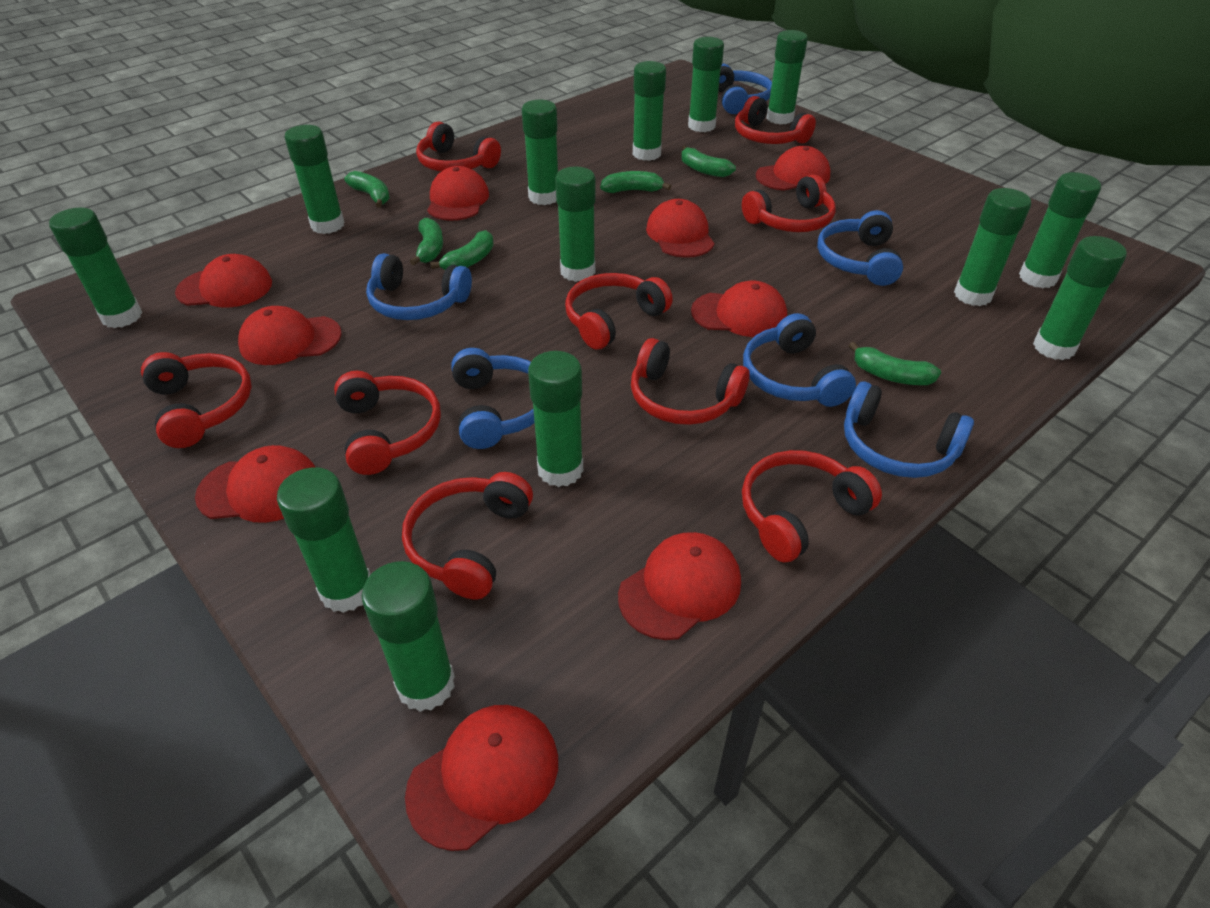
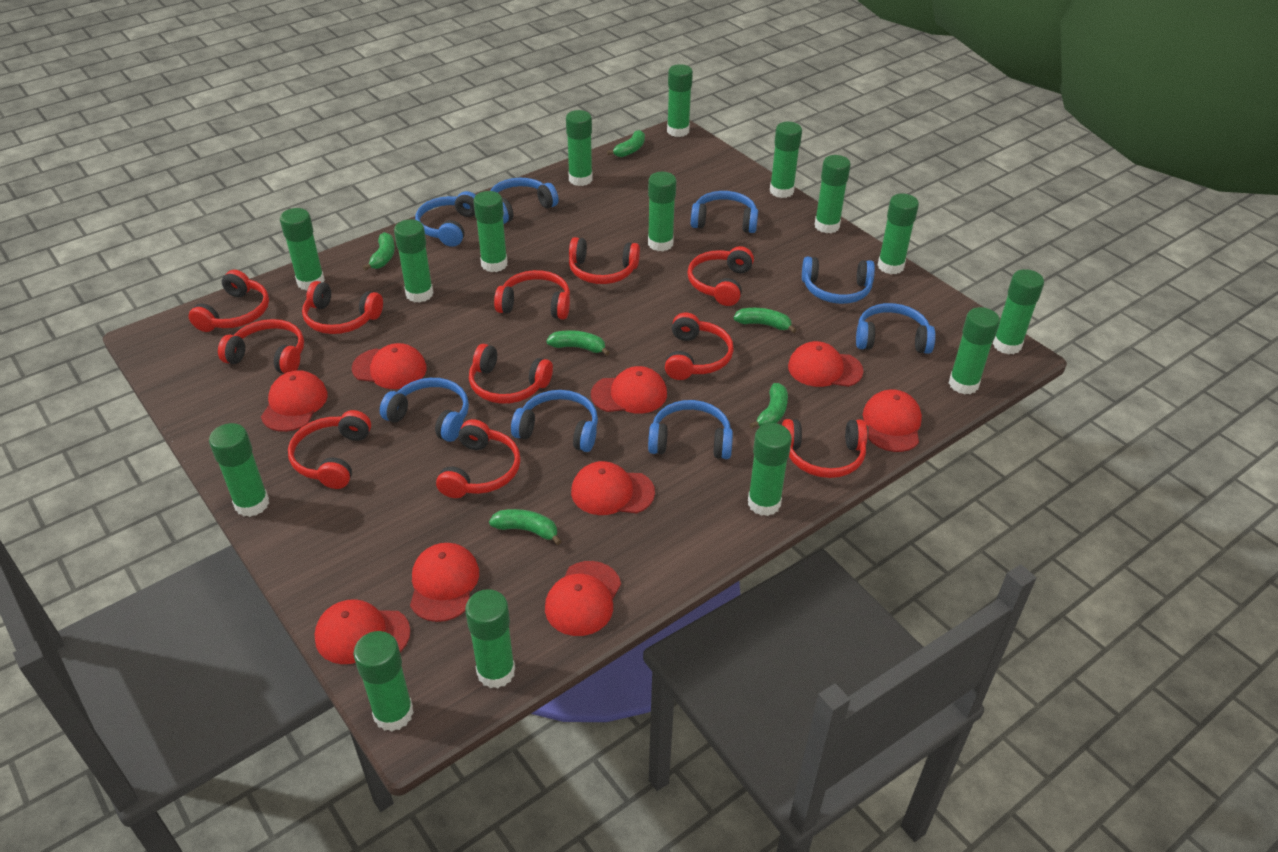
blue headphones: [366,253,472,320] [451,348,535,449] [718,63,772,114] [743,313,856,407] [817,210,903,286] [844,381,974,478] = 6 -> [380,378,469,442] [415,191,476,247] [490,178,559,224] [511,390,598,452] [648,400,733,459] [691,191,758,233] [802,257,875,304] [856,303,936,354] = 8
green glue stick: [49,207,142,328] [277,467,371,613] [285,125,345,234] [362,561,455,712] [522,100,558,205] [528,351,583,487] [555,166,596,282] [633,61,666,161] [688,37,724,132] [766,30,808,125] [954,188,1031,306] [1019,172,1101,288] [1033,236,1127,360] = 13 -> [209,423,269,517] [280,208,325,291] [353,631,414,732] [394,219,433,303] [465,589,515,689] [474,191,508,272] [566,110,592,186] [648,172,677,251] [667,64,693,137] [748,423,792,516] [770,122,802,198] [814,155,851,233] [878,193,919,274] [949,307,1000,394] [993,269,1044,355] = 15
red headphones: [141,352,252,448] [334,371,441,475] [402,472,533,599] [416,122,501,172] [565,273,673,350] [631,338,750,425] [735,96,816,144] [742,175,836,232] [742,450,882,563] = 9 -> [188,270,269,332] [218,319,304,374] [288,410,371,489] [302,281,383,334] [436,419,521,498] [469,344,553,404] [494,270,570,319] [569,237,640,284] [665,313,734,380] [687,246,754,306] [782,419,867,478] = 11

